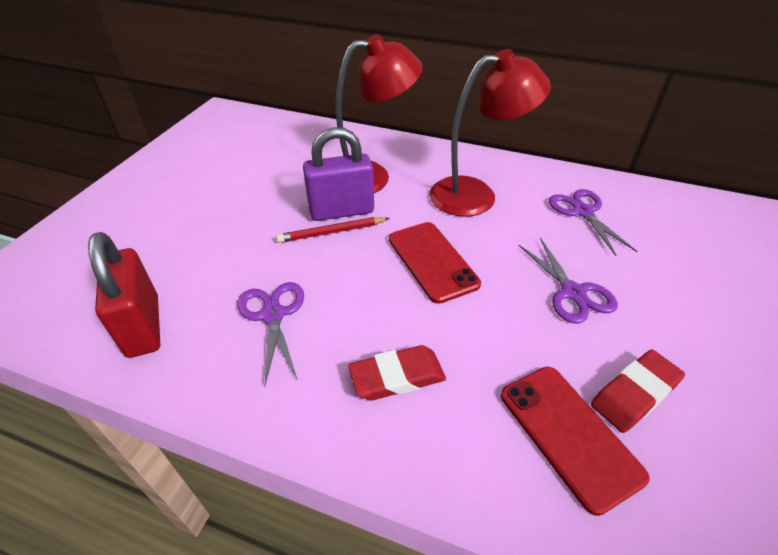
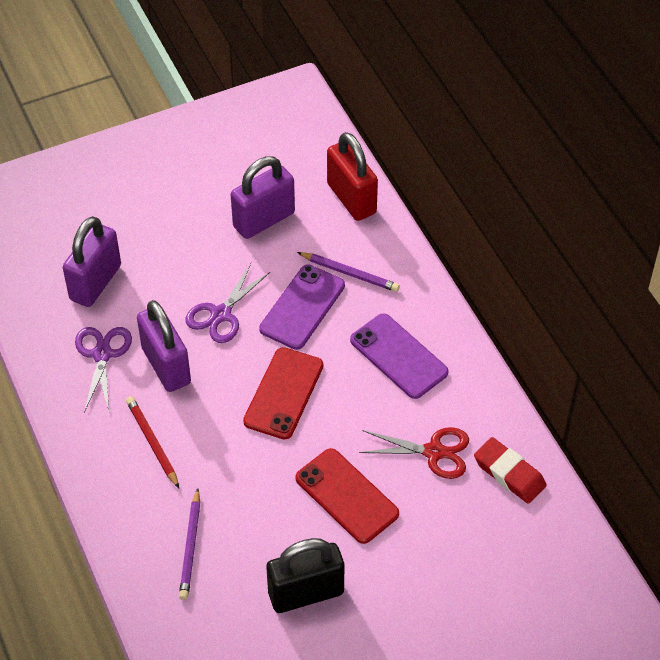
black padlock: none = 0 -> [266,538,344,613] = 1
purple padlock: [303,127,374,221] = 1 -> [63,216,121,307] [137,300,191,392] [230,156,295,239] = 3
purple pencil: none = 0 -> [179,488,200,600] [297,252,400,292] = 2
purple phone: none = 0 -> [259,264,345,350] [350,313,448,399] = 2
purple scissors: [238,282,304,387] [518,238,618,324] [549,189,638,256] = 3 -> [75,327,132,412] [185,263,270,343] = 2
red eraser: [348,345,446,401] [591,350,685,433] = 2 -> [474,437,547,504] = 1
red lamp: [335,34,422,193] [429,49,551,217] = 2 -> none = 0
red scissors: none = 0 -> [359,427,469,479] = 1

